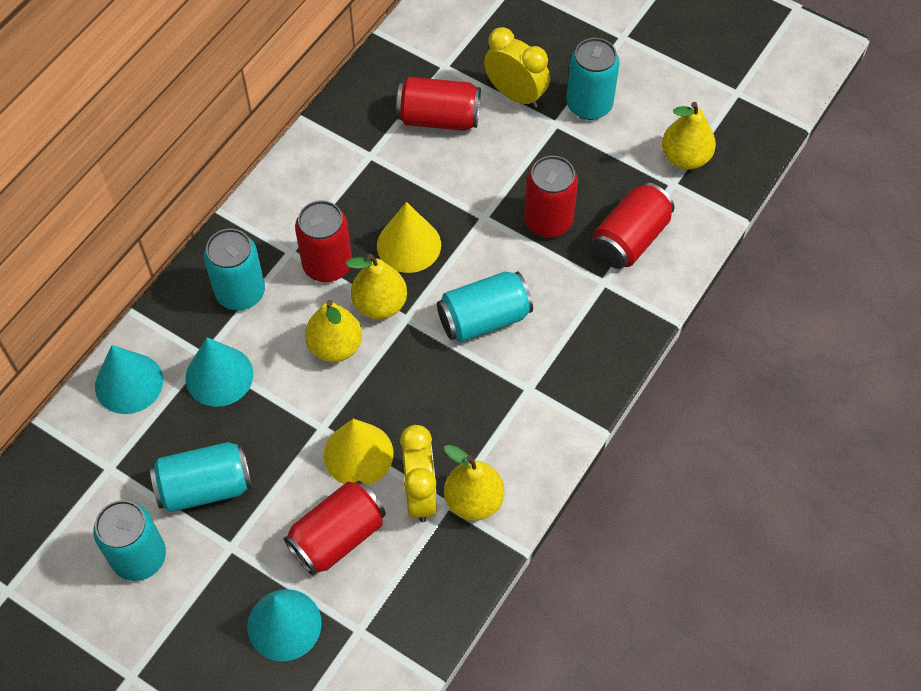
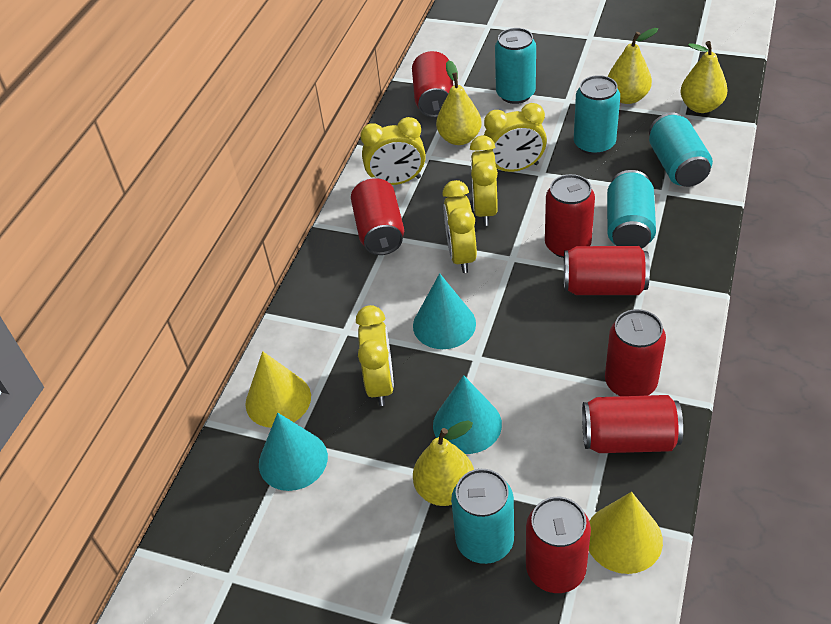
red can: [284,481,386,576] [295,200,352,282] [396,77,481,131] [524,156,578,238] [592,182,674,269] = 5 -> [351,177,404,255] [412,51,453,118] [526,497,591,593] [545,174,595,258] [564,246,650,295] [582,395,683,453] [605,309,666,396] = 7
yellow clock: [400,425,437,522] [484,27,550,108] = 2 -> [356,305,394,406] [360,117,426,185] [442,180,477,273] [470,135,498,226] [484,103,547,172] = 5

